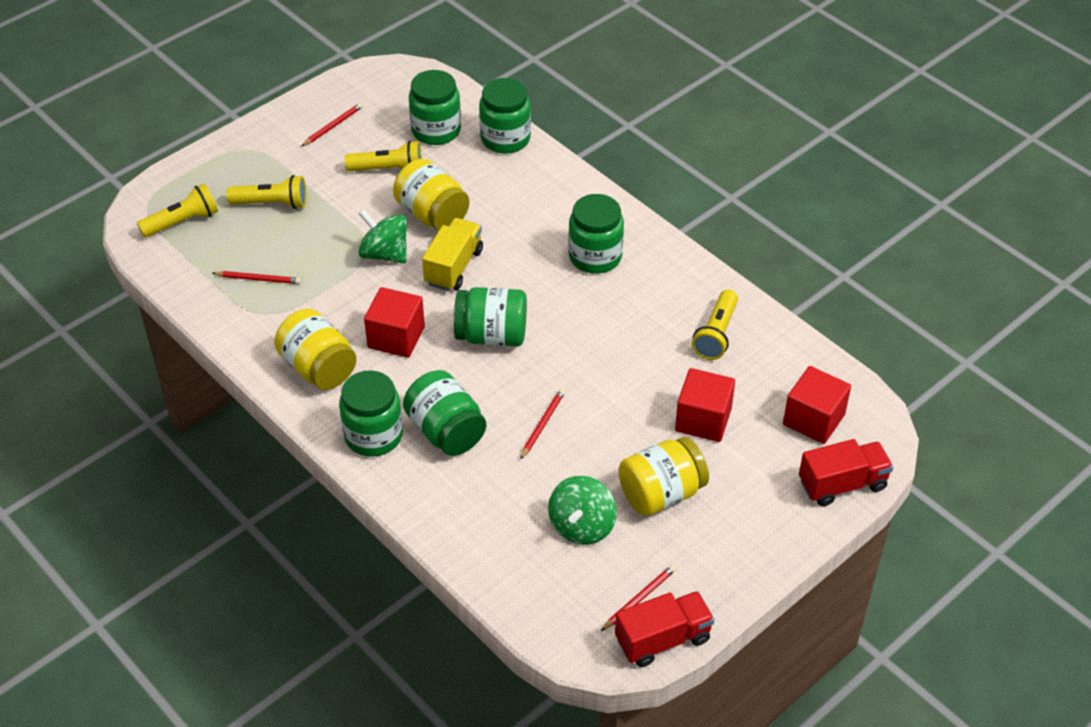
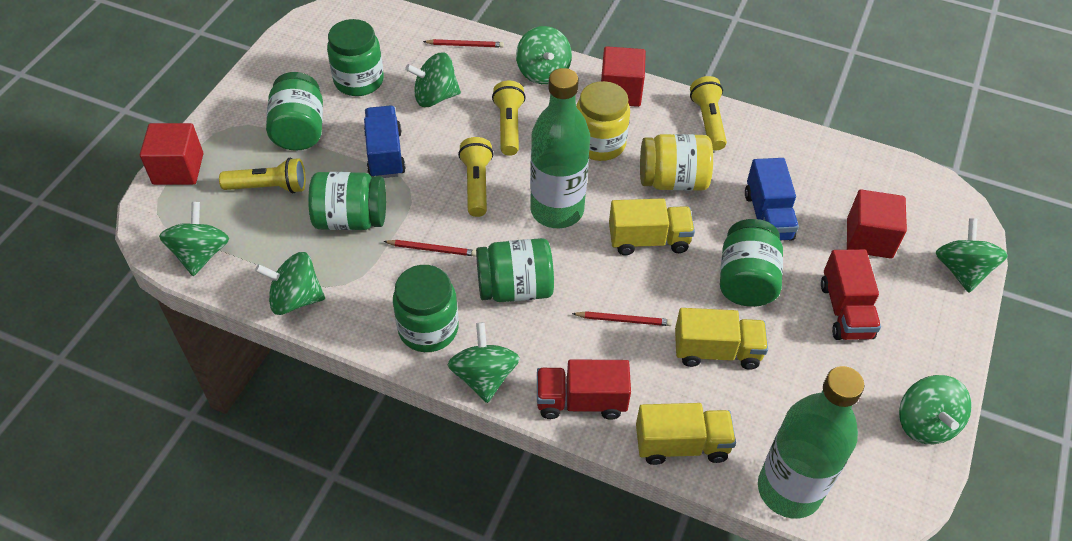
blue truck: none = 0 -> [364,105,406,178] [745,158,799,241] = 2
green bottle: none = 0 -> [530,68,590,228] [758,366,864,519] = 2
green spinning top: [358,209,407,264] [548,476,617,545] = 2 -> [159,202,229,276] [255,252,325,315] [405,53,461,107] [447,322,520,403] [516,26,572,84] [899,375,971,444] [936,218,1008,293] = 7
red pencil: [213,271,301,284] [302,103,363,146] [520,389,565,460] [601,565,676,631] = 4 -> [383,240,476,257] [423,39,504,48] [572,311,672,326] = 3
yellow jar: [274,309,356,390] [393,159,469,231] [618,437,709,516] = 3 -> [576,81,630,161] [640,134,713,191] = 2
yellow truck: [422,218,483,291] = 1 -> [609,198,695,255] [636,403,736,465] [675,308,768,370] = 3

